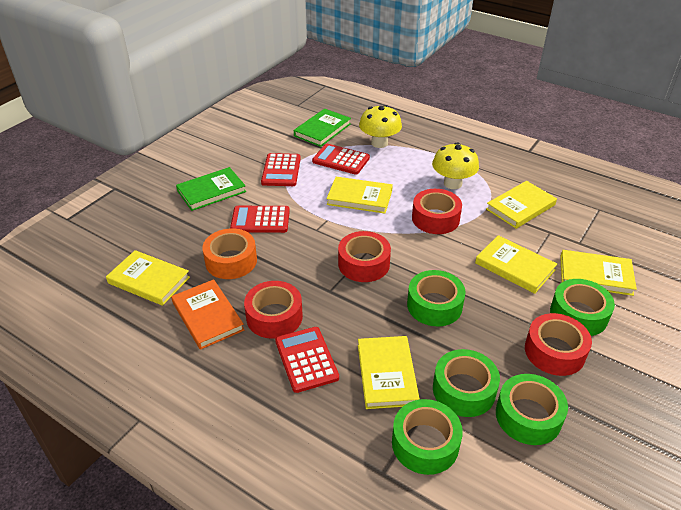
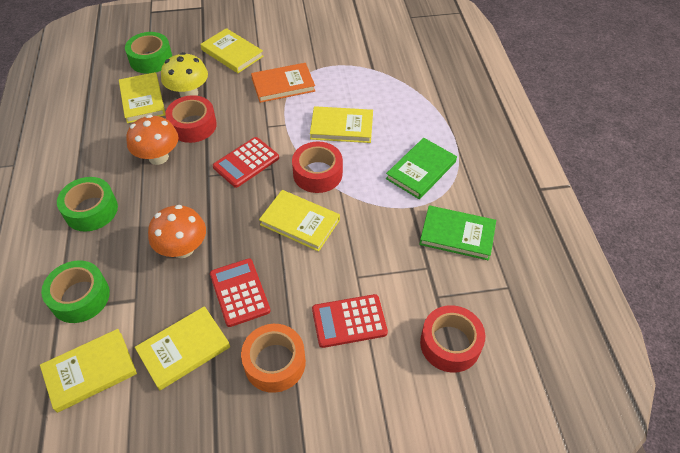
green tape: [392,399,463,475] [407,270,466,326] [433,349,500,417] [496,374,568,445] [550,279,615,336] = 5 -> [41,260,110,323] [57,177,118,232] [125,32,172,74] = 3
orange mushroom: none = 0 -> [126,115,179,165] [148,205,206,258] = 2
red calculator: [230,206,290,233] [261,153,301,186] [275,327,339,393] [312,144,370,175] = 4 -> [210,258,271,327] [213,137,279,188] [312,294,388,348] = 3
red tape: [244,281,303,339] [338,231,391,282] [412,189,462,234] [525,313,592,376] = 4 -> [165,95,217,143] [292,142,343,193] [420,305,485,373] = 3
yellow mushroom: [359,105,402,148] [432,142,479,189] = 2 -> [161,52,208,97] = 1

